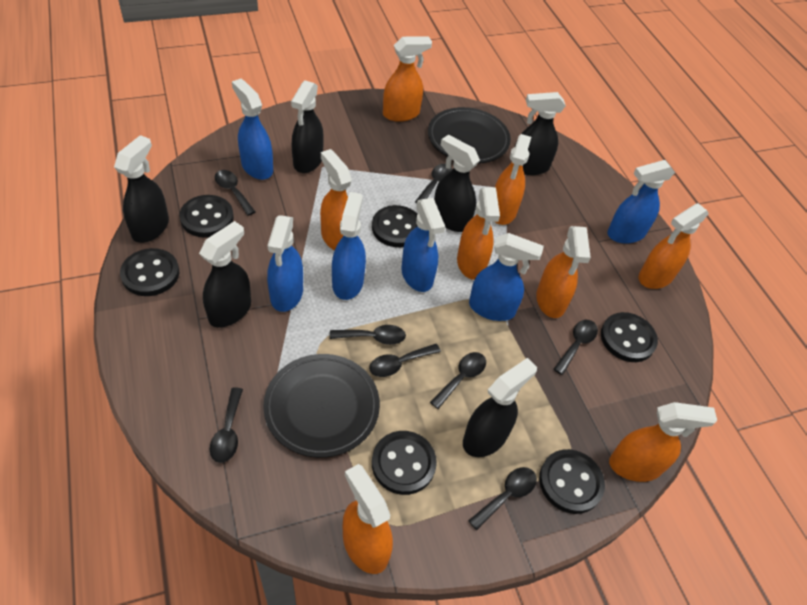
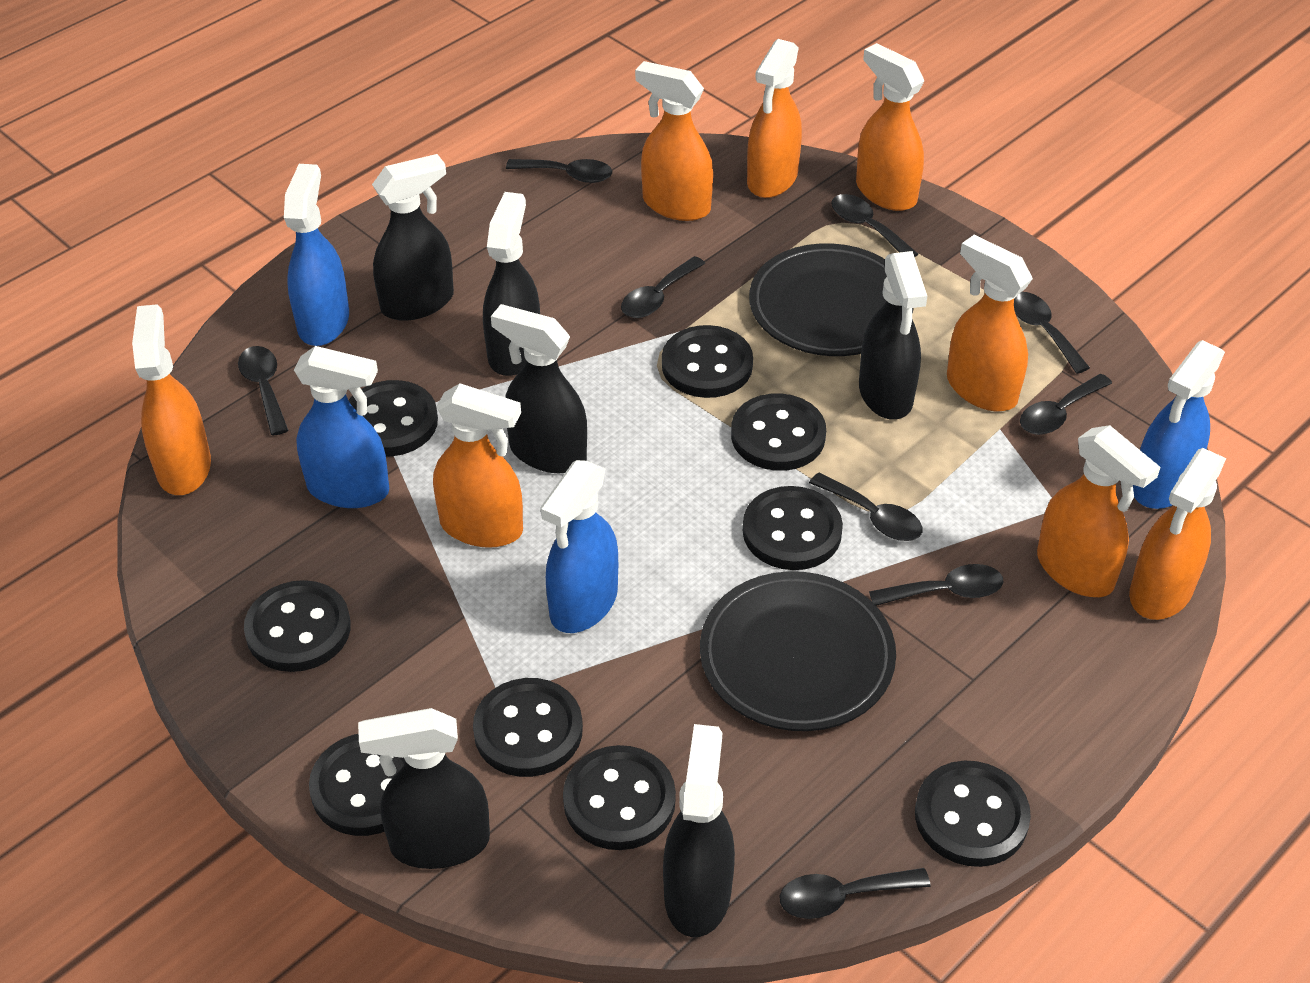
black button: [120,248,179,296] [180,195,234,238] [372,205,418,247] [372,431,437,495] [539,449,605,514] [601,312,658,362] = 6 -> [244,580,351,672] [309,734,405,836] [349,380,438,456] [473,678,583,777] [563,745,676,850] [662,325,753,398] [731,393,826,471] [743,486,843,570] [915,761,1031,867] = 9
black spoon: [210,387,243,463] [215,170,255,216] [330,325,406,345] [369,344,441,377] [415,164,453,204] [430,352,486,409] [468,467,537,530] [554,320,598,375] = 8 -> [238,346,288,436] [506,159,612,183] [621,256,705,318] [780,868,931,919] [809,473,922,541] [831,194,918,257] [869,564,1004,606] [1014,292,1090,374] [1020,374,1112,435] = 9
blue spray bottle: [232,79,273,180] [267,215,303,312] [332,192,366,300] [401,198,445,292] [469,233,544,321] [607,160,675,244] = 6 -> [284,164,349,346] [294,346,389,508] [540,460,618,633] [1133,340,1225,509] = 4

